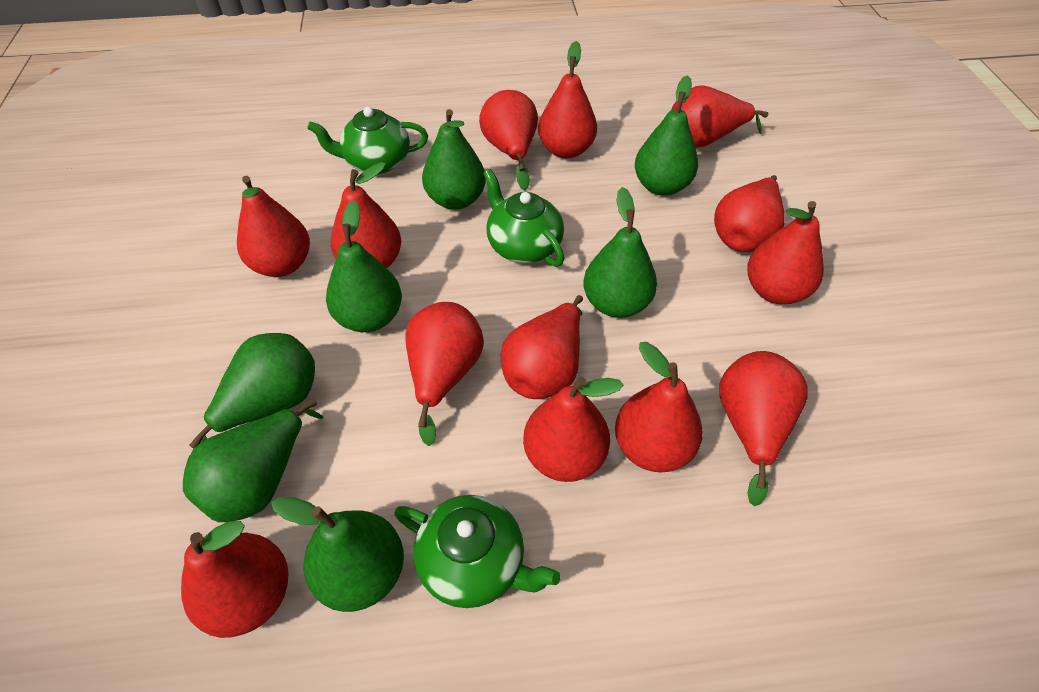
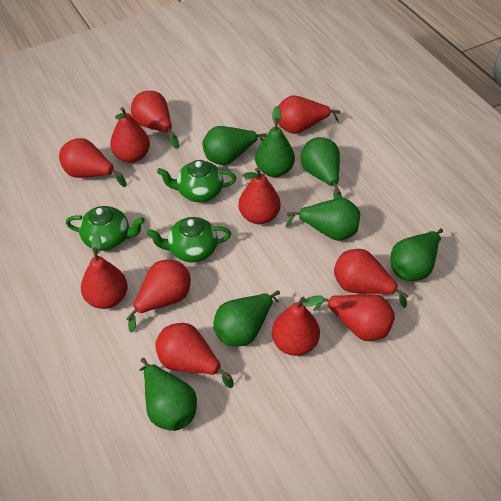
red pear: [181,521,289,638] [237,176,310,277] [331,162,401,268] [405,302,484,446] [479,90,538,190] [501,295,583,399] [523,377,623,482] [538,41,597,158] [615,342,703,472] [672,85,768,147] [714,175,785,252] [719,351,808,506] [747,201,824,304] = 13 -> [59,138,127,187] [81,232,128,309] [110,107,150,163] [126,260,191,333] [131,91,179,149] [156,323,234,388] [239,167,280,224] [272,295,325,356] [278,95,340,134] [313,294,395,341] [334,249,408,308] = 11

